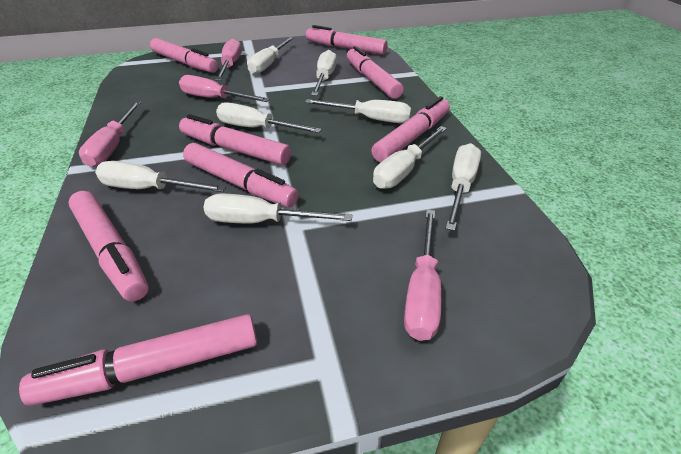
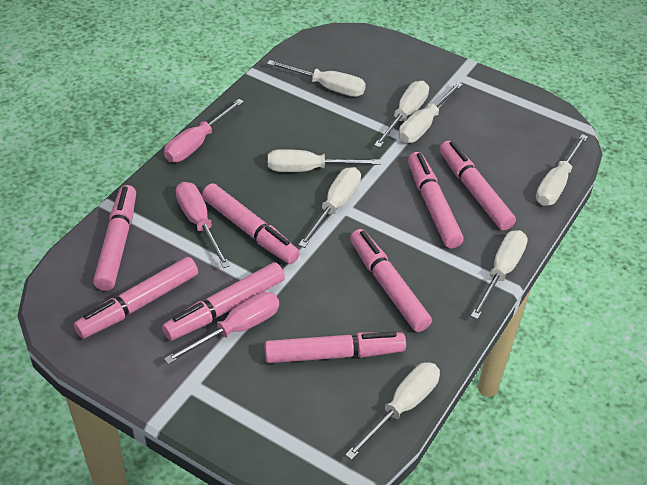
pink screwdriver: [79,101,141,167] [179,75,270,102] [215,39,242,81] [404,210,442,341] = 4 -> [164,99,244,162] [164,292,279,364] [176,182,230,268] = 3

